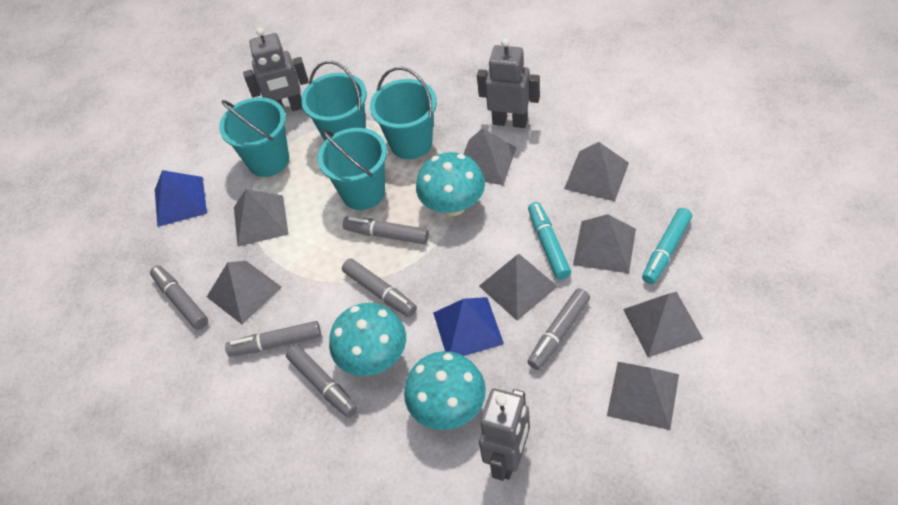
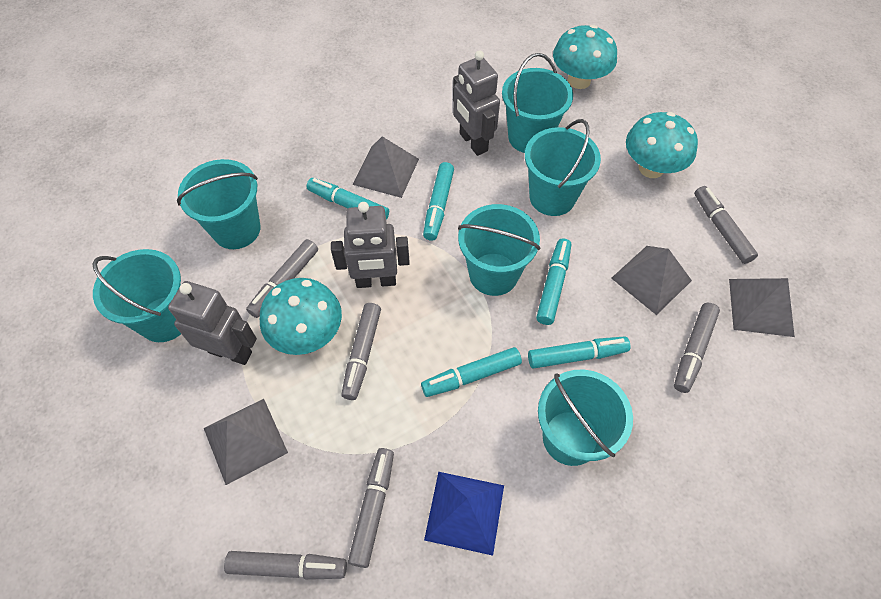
blue pyramid: [155,170,207,227] [433,297,504,356] = 2 -> [424,472,504,556] = 1
grey pyramid: [207,261,281,325] [234,189,288,246] [464,128,517,185] [479,254,558,320] [564,142,629,201] [573,214,636,273] [607,362,679,430] [623,292,703,357] = 8 -> [204,399,288,485] [353,136,419,198] [611,246,692,315] [729,278,795,337] = 4
turquoise bucket: [219,97,289,177] [301,61,367,141] [317,128,387,210] [370,67,437,159] = 4 -> [92,249,181,342] [177,159,260,249] [458,204,540,296] [502,53,573,153] [525,119,601,216] [538,370,633,466] = 6
turquoise marker: [528,202,571,280] [642,208,692,284] = 2 -> [307,178,389,220] [421,347,522,397] [423,162,454,241] [528,336,631,369] [536,238,571,325] = 5

